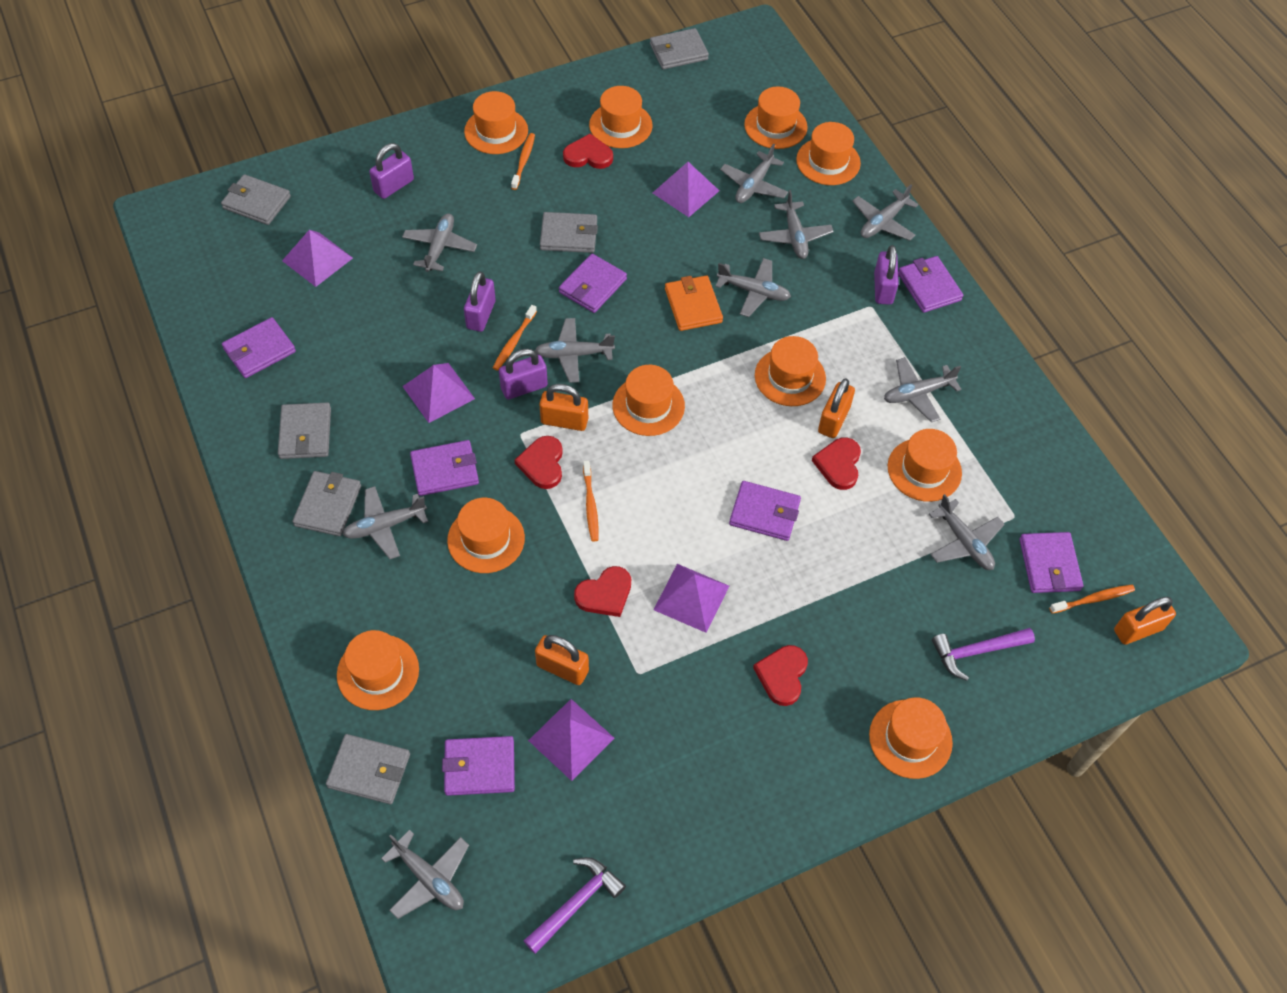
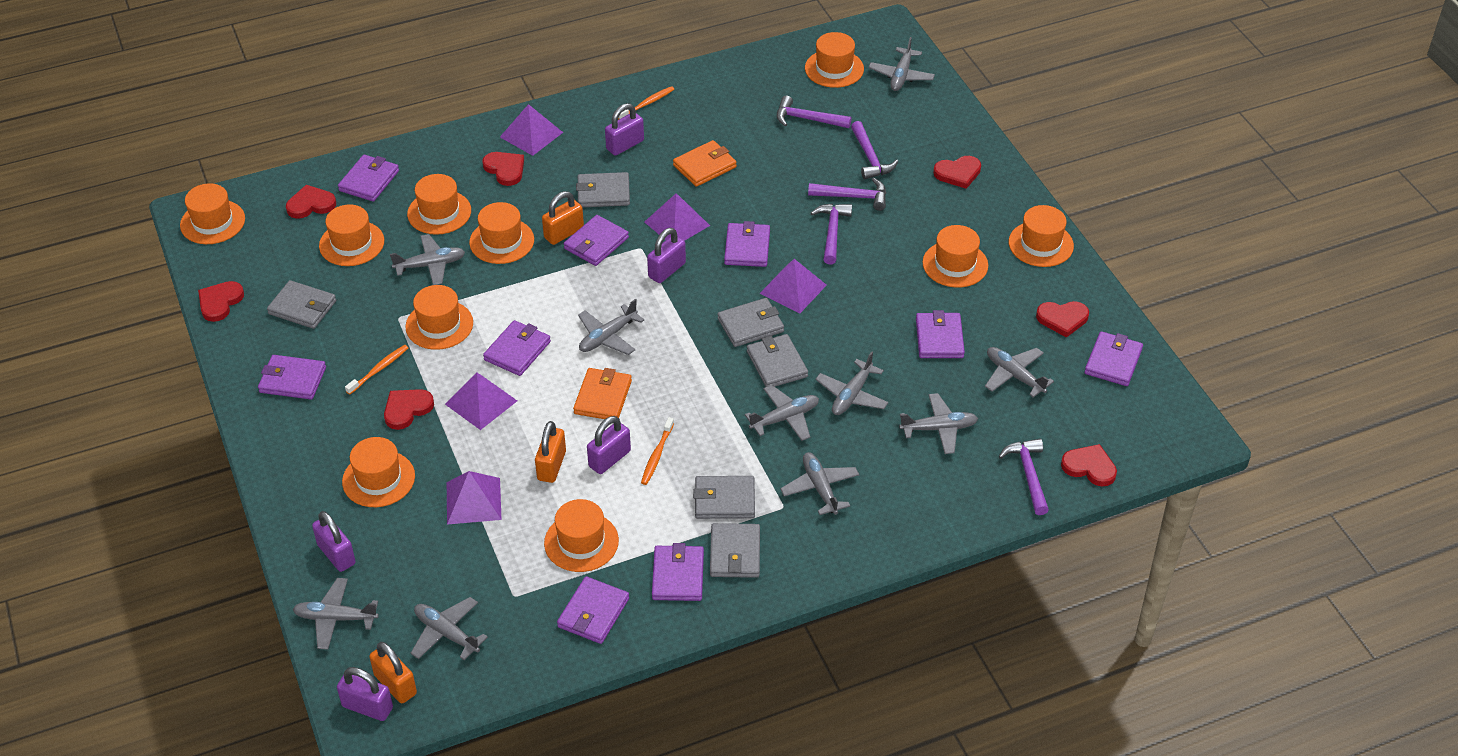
orange padlock: [535,635,589,685] [540,384,588,431] [818,378,855,438] [1114,597,1176,645] = 4 -> [369,642,417,703] [535,421,566,483] [542,191,584,245] = 3
orange toothbrush: [493,305,537,371] [511,133,535,190] [583,461,599,542] [1049,585,1135,614] = 4 -> [345,345,408,394] [618,86,674,120] [641,417,674,485] = 3
orange wallet: [665,275,723,331] = 1 -> [573,368,632,419] [673,140,737,187] = 2
purple hammer: [524,857,626,954] [932,628,1035,681] = 2 -> [777,96,852,128] [808,178,886,211] [811,203,852,265] [851,121,898,179] [999,439,1049,515] = 5
purple padlock: [369,143,414,199] [464,271,496,332] [499,349,548,399] [874,245,899,305] = 4 -> [312,511,356,572] [337,667,393,721] [587,416,631,474] [605,103,644,156] [647,228,686,283] = 5
purple wallet: [222,317,296,378] [410,440,479,496] [442,736,515,796] [559,254,627,313] [729,481,801,541] [898,256,963,313] [1019,532,1083,593] = 7 -> [258,355,326,400] [338,155,399,202] [483,320,551,376] [557,576,629,644] [564,215,629,266] [652,543,704,601] [724,221,770,267] [916,310,965,358] [1084,331,1143,386] = 9
red heart: [514,436,563,489] [563,134,613,169] [574,566,631,617] [753,645,808,706] [812,437,861,490] = 5 -> [198,281,244,322] [286,185,336,219] [384,389,434,430] [483,152,524,186] [933,156,981,189] [1036,301,1089,338] [1061,444,1117,487] = 7

